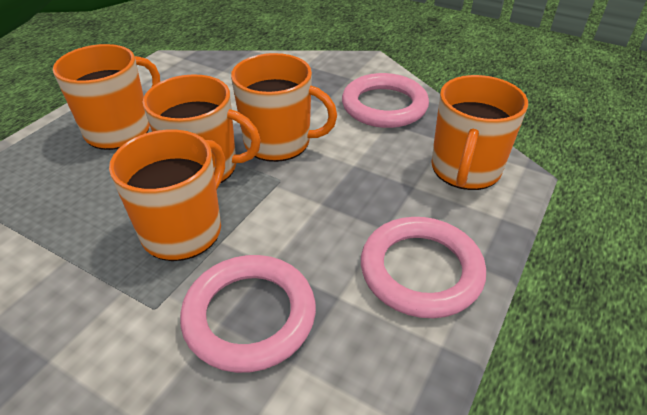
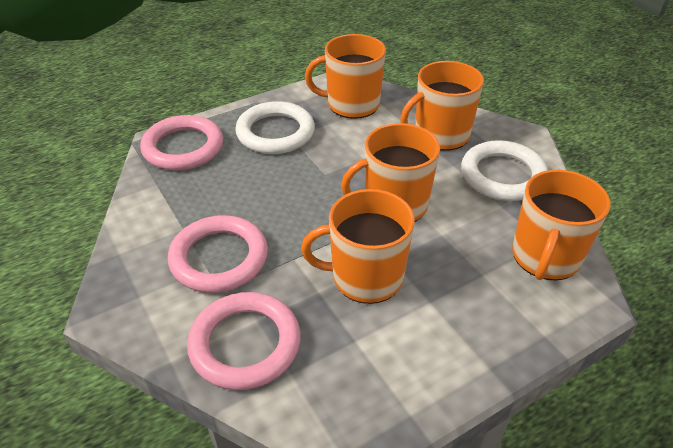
white ring: none = 0 -> [235,101,315,154] [461,140,548,201] = 2

